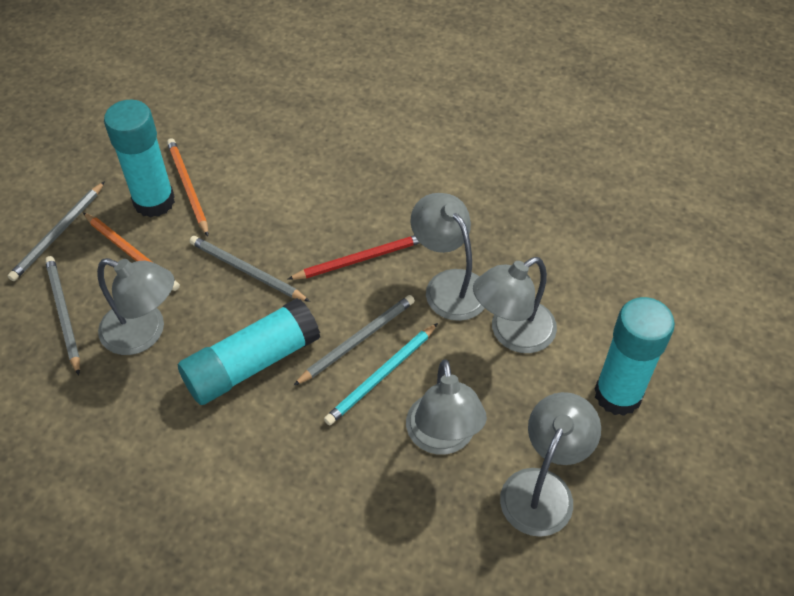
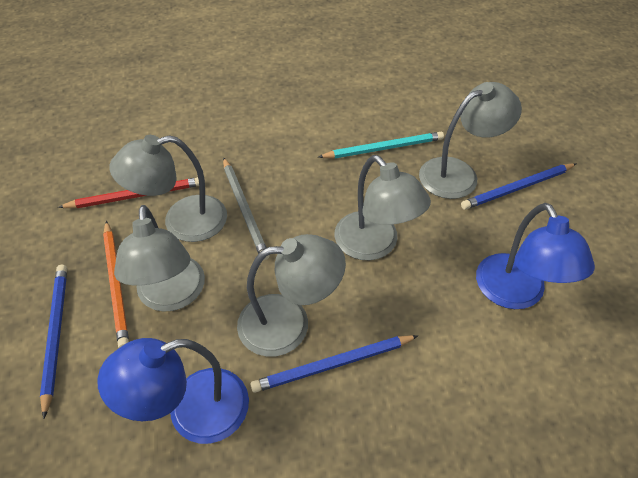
blue lamp: none = 0 -> [97,338,249,444] [476,203,595,309] = 2
blue pencil: none = 0 -> [40,265,67,419] [250,335,418,393] [461,163,577,210] = 3
grey pencil: [8,181,105,281] [45,256,80,375] [189,236,310,302] [293,295,415,386] = 4 -> [223,157,269,260] = 1
orange pencil: [83,212,180,291] [167,138,208,236] = 2 -> [103,221,129,348] = 1
turquoise glue stick: [104,100,175,218] [178,298,320,405] [594,297,675,416] = 3 -> none = 0

